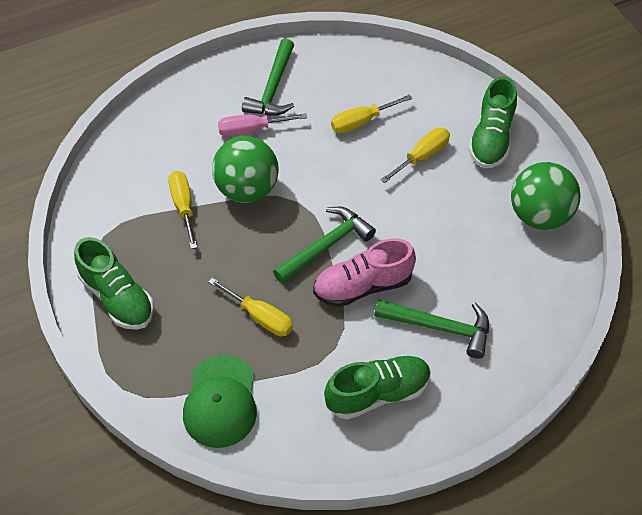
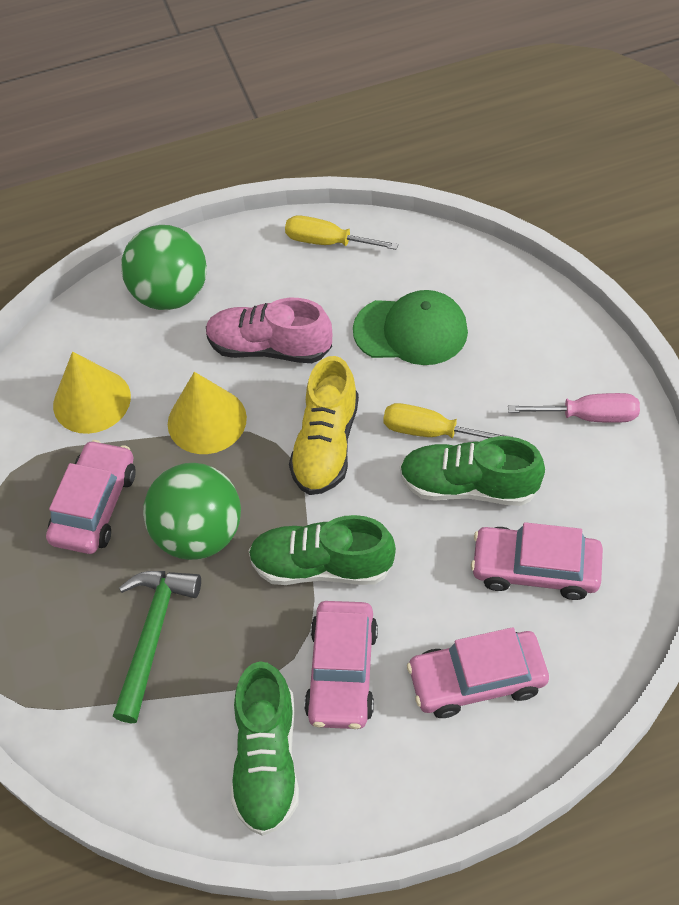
green hammer: [242,39,294,116] [273,206,376,284] [374,299,489,359] = 3 -> [113,571,201,723] = 1
pink car: none = 0 -> [46,440,136,554] [304,601,378,729] [407,627,549,718] [471,522,603,600] = 4
yellow cone: none = 0 -> [53,352,131,434] [168,372,247,454] = 2
yellow screwdriver: [168,171,197,249] [208,277,293,336] [331,94,412,133] [380,128,450,183] = 4 -> [285,215,399,250] [383,403,513,439] = 2
yellow shoe: none = 0 -> [289,356,359,495] = 1

